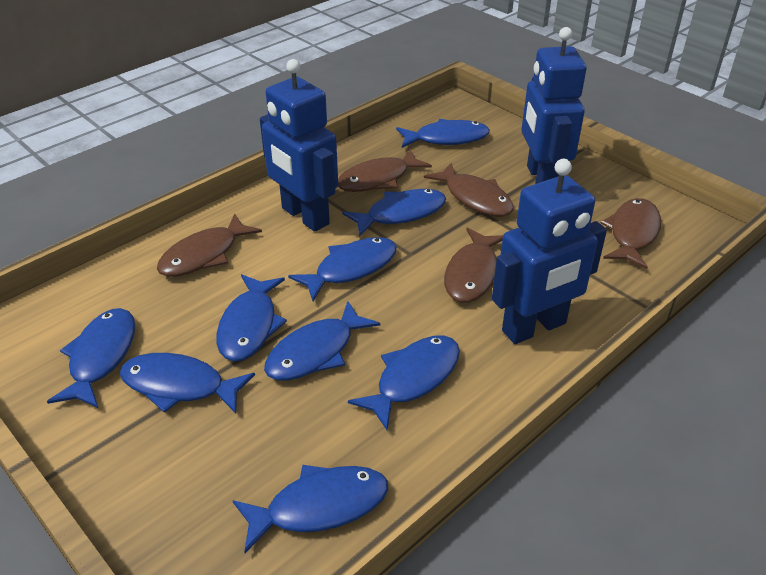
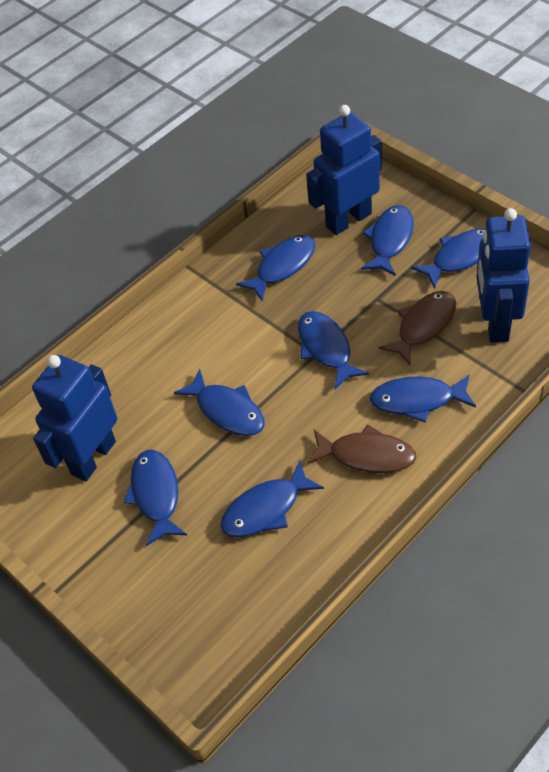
blue fish: [47,308,135,408] [120,353,255,413] [217,274,287,361] [232,465,388,553] [264,301,380,380] [288,237,397,301] [342,189,446,236] [348,335,460,430] [396,119,490,148] = 9 -> [124,450,187,546] [174,369,264,436] [220,460,324,537] [236,235,315,302] [298,311,369,389] [361,205,414,276] [370,374,476,423] [411,228,485,289] = 8
brown fish: [157,213,262,277] [338,149,432,192] [424,163,514,216] [444,228,503,303] [601,198,661,269] = 5 -> [307,424,417,473] [379,291,456,365] = 2

